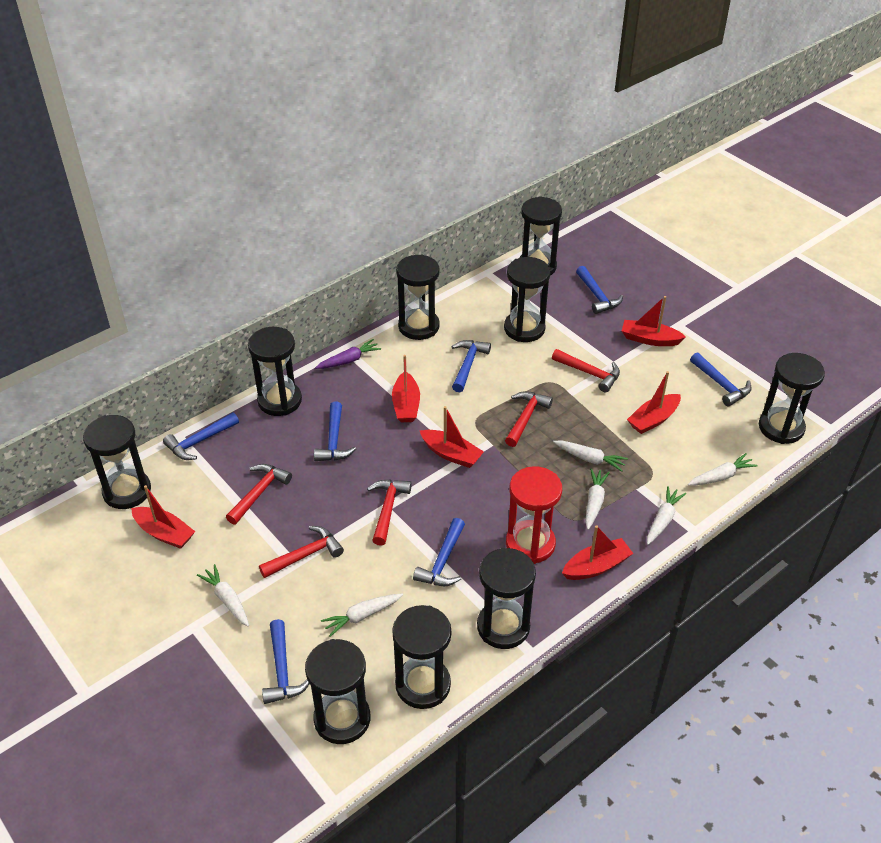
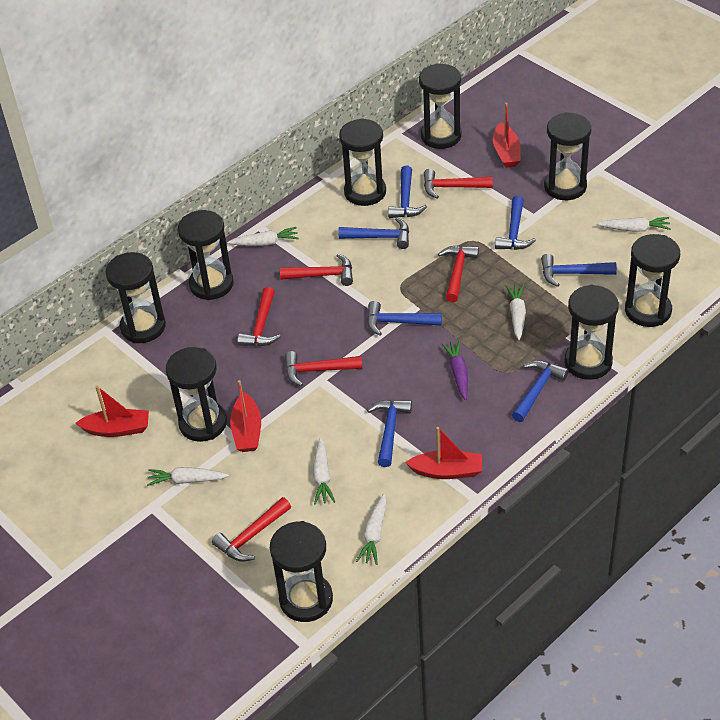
red boat: [131,485,195,549] [392,355,420,422] [420,406,484,468] [562,525,633,580] [622,296,686,346] [627,371,681,434] = 6 -> [75,386,149,437] [230,380,261,452] [405,427,482,479] [493,103,521,168] = 4
red hammer: [226,464,292,525] [259,526,344,578] [367,480,412,546] [505,391,553,447] [552,349,620,392] = 5 -> [212,497,291,562] [237,287,281,346] [280,254,353,286] [285,351,362,387] [424,169,493,198] [438,245,479,302] = 6
red hourglass: [506,466,562,564] = 1 -> none = 0

